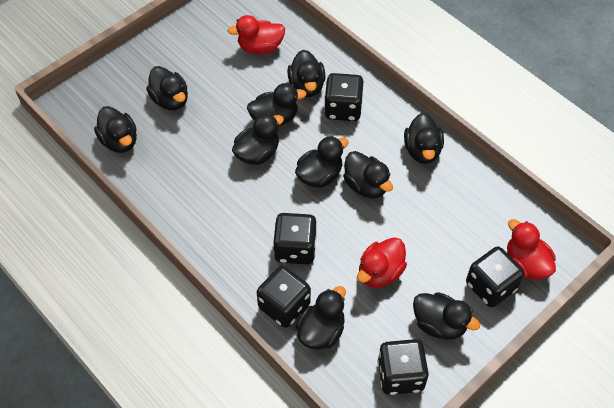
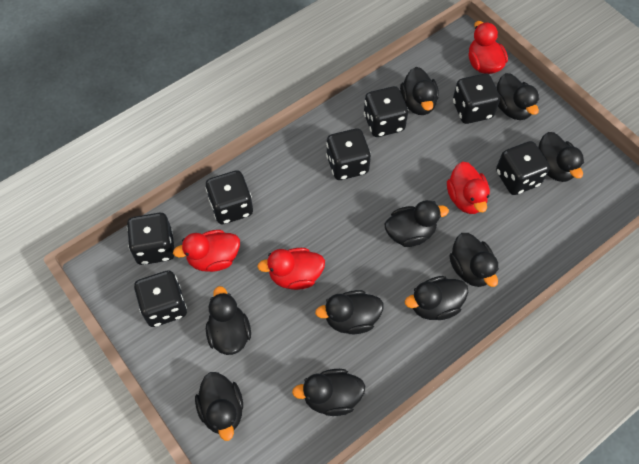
black dice: [256,266,311,328] [273,213,317,265] [324,73,364,121] [377,339,429,395] [466,246,524,307] = 5 -> [127,213,174,265] [134,270,187,327] [205,170,253,224] [326,128,371,180] [364,86,408,137] [453,74,500,124] [496,141,550,195] = 7
red duck: [228,15,285,54] [357,237,407,288] [507,219,556,280] = 3 -> [173,230,240,272] [257,248,325,290] [447,162,490,214] [469,21,508,74] = 4

